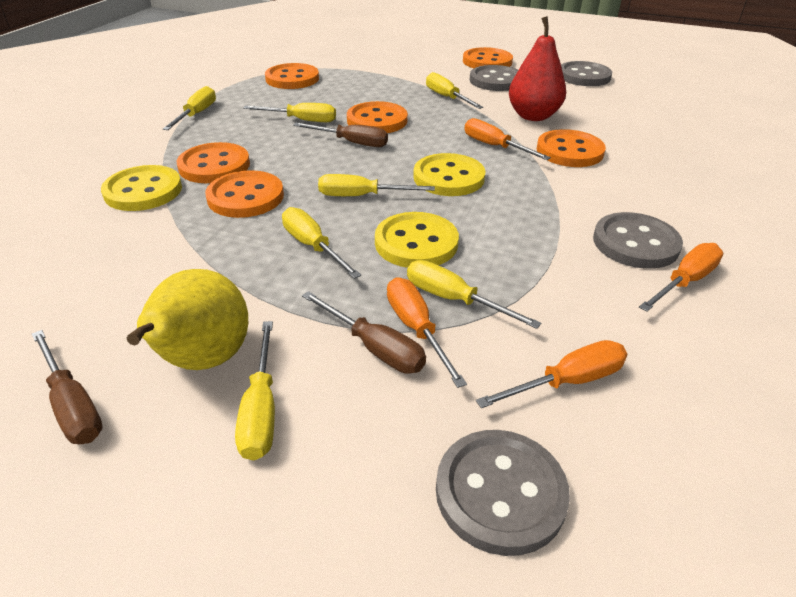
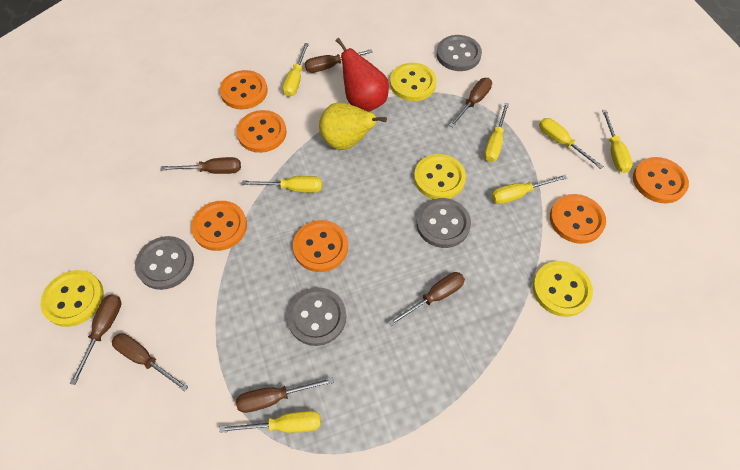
brown screwdriver: [32,330,103,444] [293,123,388,147] [302,291,426,374] = 3 -> [70,294,121,385] [112,333,188,392] [161,157,241,174] [236,377,334,413] [305,49,373,73] [389,272,465,326] [449,78,492,128] = 7
orange screwdriver: [387,277,467,388] [464,118,551,160] [476,340,627,408] [639,243,723,312] = 4 -> none = 0
yellow button: [101,165,182,211] [375,212,459,268] [413,153,485,196] = 3 -> [40,270,104,327] [390,63,437,101] [414,154,466,199] [533,261,593,317] = 4

